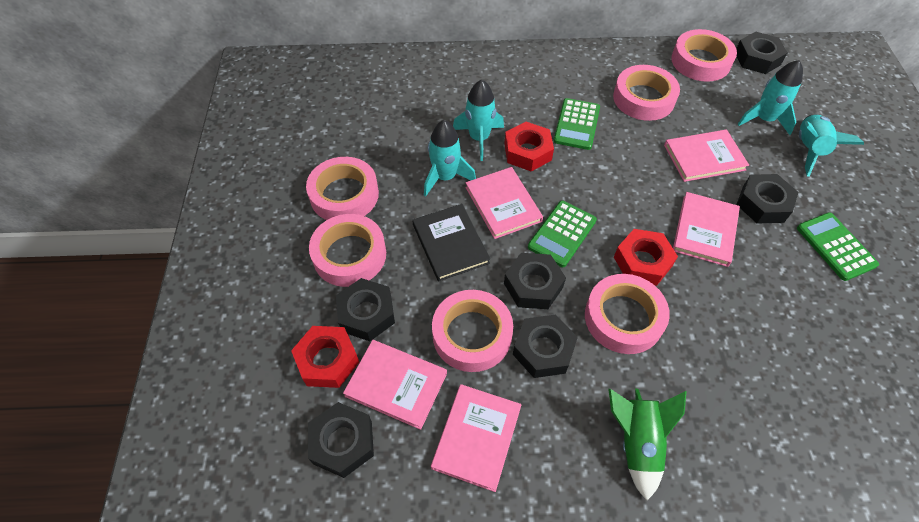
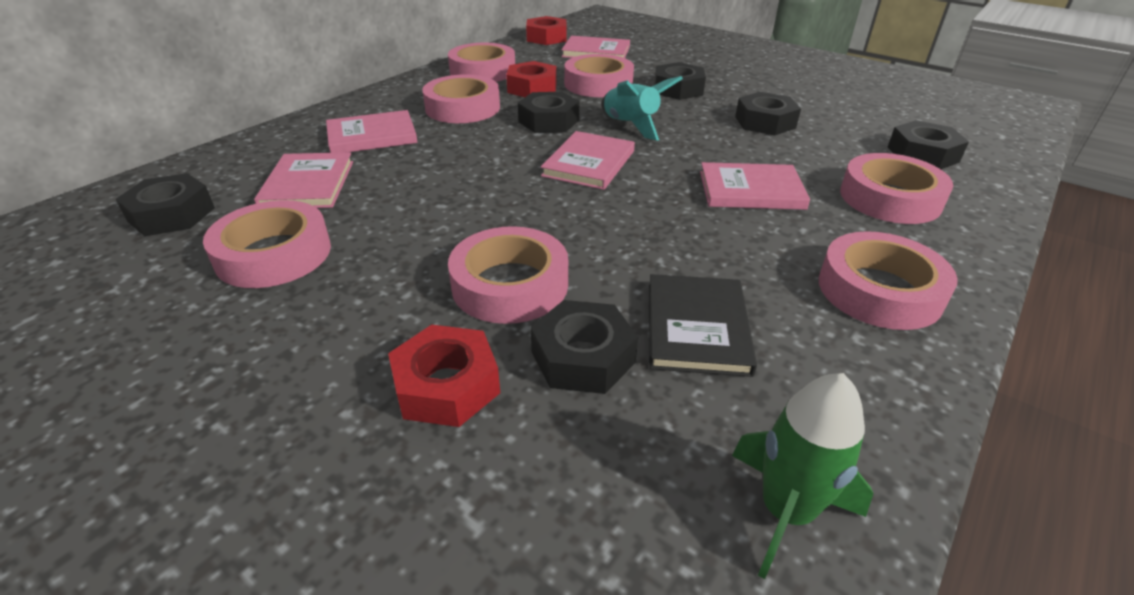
green calculator: [528,200,597,267] [554,98,600,150] [797,212,879,281] = 3 -> none = 0
pink tape: [306,157,379,220] [309,214,386,287] [432,290,513,372] [585,274,670,354] [613,65,680,121] [671,29,737,82] = 6 -> [203,200,331,288] [422,75,500,123] [448,43,515,82] [448,226,568,324] [564,54,634,97] [819,231,957,330] [840,153,953,224] = 7
turquoise rocket: [424,120,476,197] [453,79,504,161] [738,60,803,135] [799,115,864,177] = 4 -> [601,76,683,140] = 1

